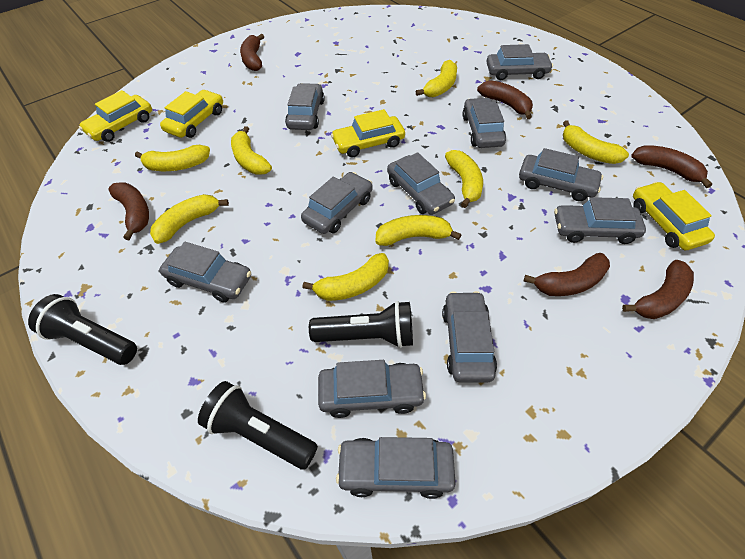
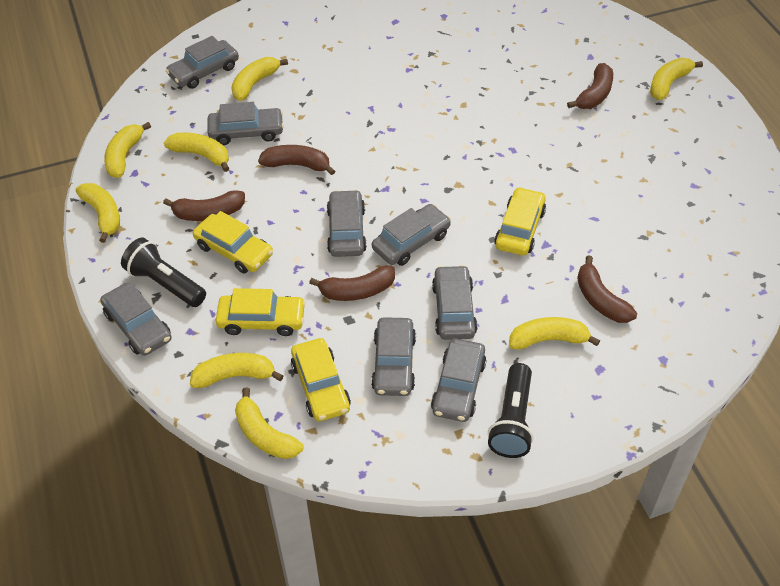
black flashlight: [28,294,137,365] [198,381,318,470] [309,301,413,348] = 3 -> [121,238,206,307] [488,363,534,458] = 2
brown banana: [108,182,149,240] [240,34,264,71] [477,80,533,119] [523,253,610,296] [622,260,694,319] [631,145,712,188] = 6 -> [163,190,245,221] [258,145,335,175] [309,265,395,301] [567,63,613,109] [577,255,637,323] = 5
grey car: [159,242,251,303] [285,83,325,130] [301,172,373,234] [318,360,426,418] [336,437,456,499] [387,152,455,215] [442,291,497,382] [462,98,506,148] [486,44,553,80] [519,148,603,201] [554,197,646,244] = 11 -> [101,283,172,356] [166,36,239,89] [208,102,284,145] [327,190,367,257] [371,317,416,396] [372,204,451,266] [431,339,487,422] [432,265,478,340] = 8

